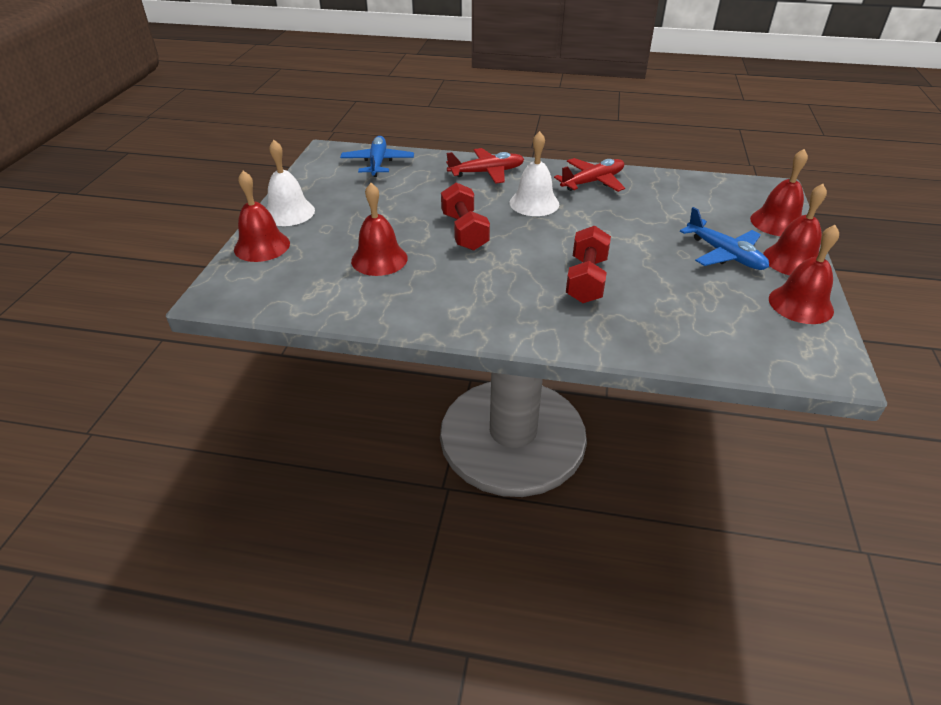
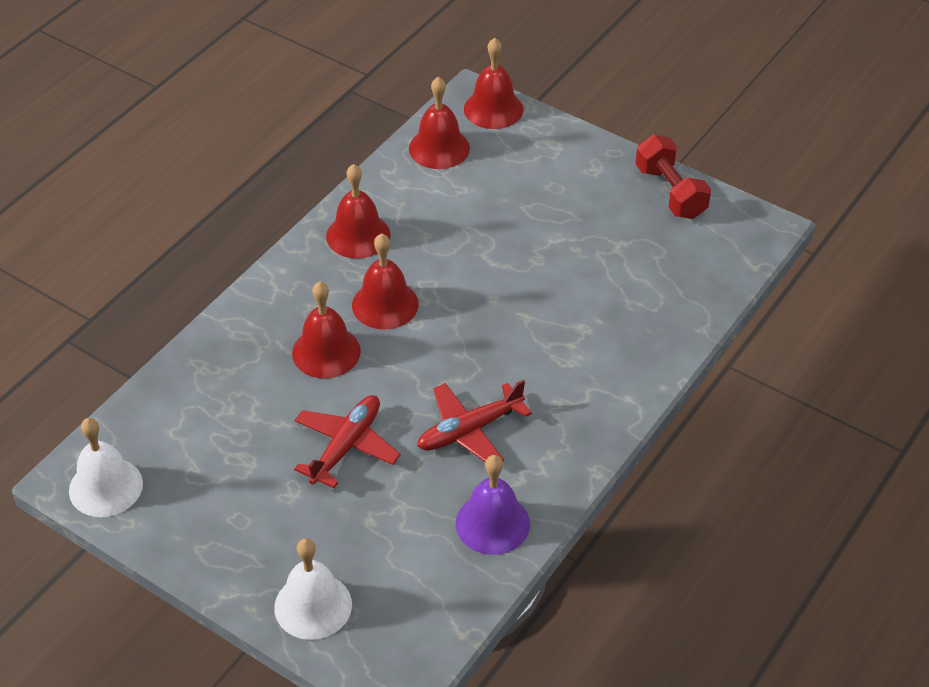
blue plane: [340,136,414,177] [680,207,769,270] = 2 -> none = 0
purple bell: none = 0 -> [456,455,530,555] = 1
red dumbbell: [441,182,490,251] [566,226,611,303] = 2 -> [635,135,711,219] = 1

